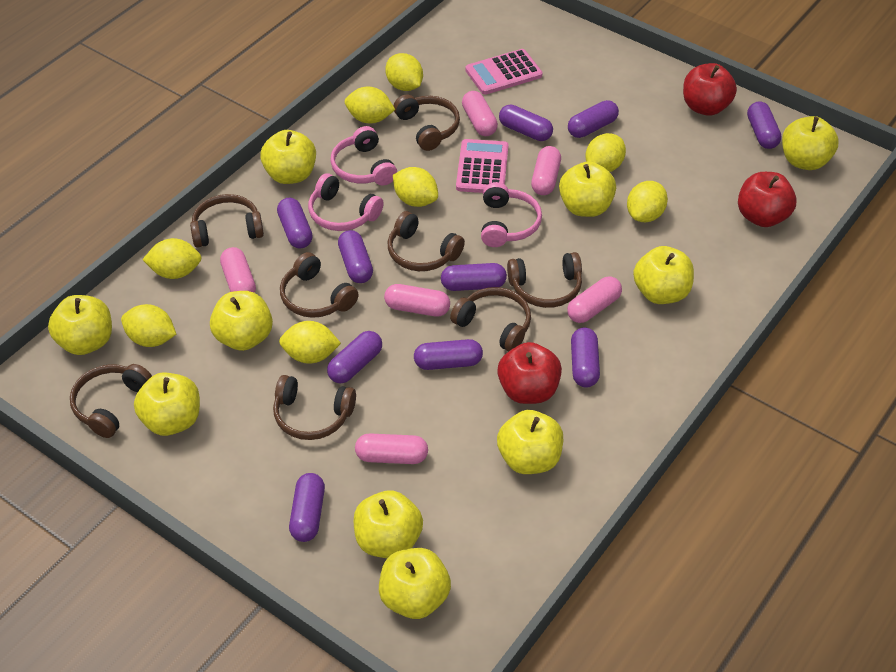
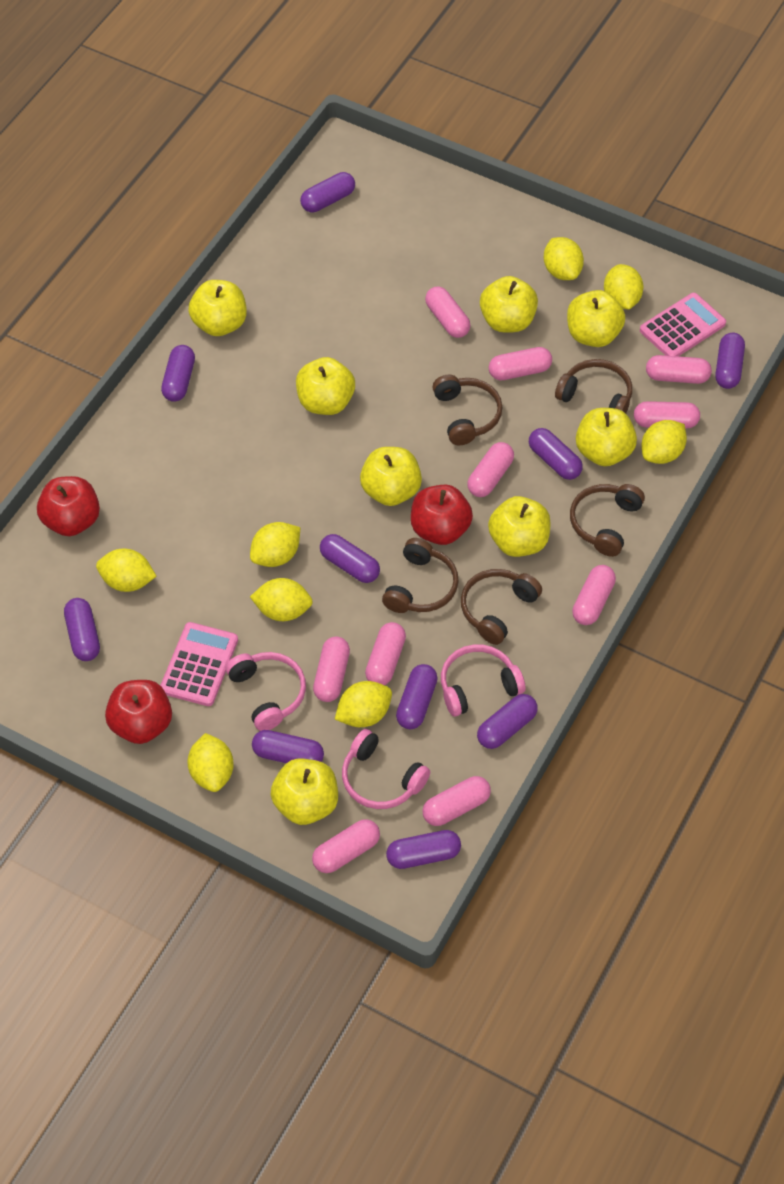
brown headphones: [70,364,152,438] [190,194,264,248] [273,375,356,440] [280,252,359,318] [388,211,465,271] [394,94,460,151] [450,287,531,352] [507,252,582,308] = 8 -> [382,538,459,613] [432,374,503,445] [461,569,542,645] [555,359,632,414] [570,484,645,557] = 5
pink capsule: [220,247,256,293] [355,433,428,464] [384,284,450,317] [462,91,498,136] [531,146,561,195] [567,276,622,323] = 6 -> [312,819,380,873] [313,636,350,702] [365,622,406,685] [422,776,491,826] [425,286,470,338] [467,442,514,497] [489,347,552,380] [572,565,616,625] [634,401,700,428] [646,355,712,384] = 10
yellow apple: [48,295,112,355] [134,372,200,436] [210,291,273,351] [260,130,316,184] [354,490,423,558] [379,548,451,619] [497,410,563,474] [559,161,616,217] [633,246,694,304] [782,116,839,170] = 10 -> [188,280,247,336] [271,759,338,825] [296,357,355,415] [360,447,422,506] [480,276,538,333] [488,496,551,557] [567,290,625,347] [576,408,637,466] = 8

